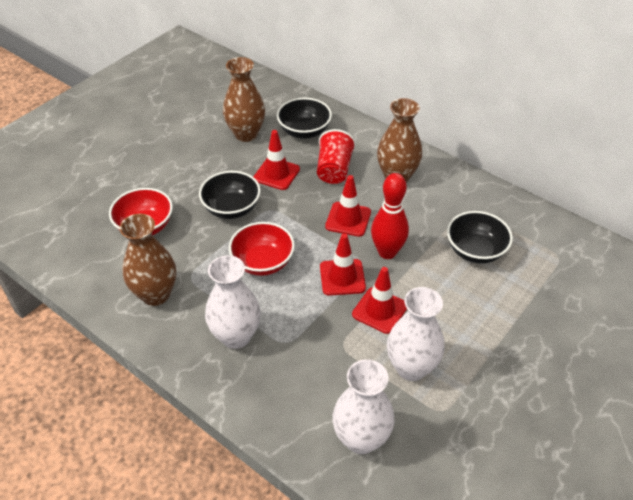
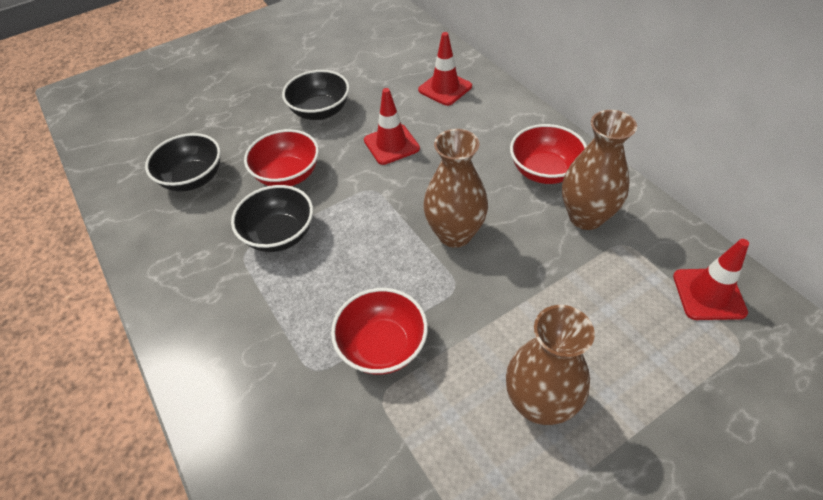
red bowl: [109,188,173,235] [229,222,295,276] = 2 -> [244,129,319,186] [331,288,428,375] [510,124,587,184] = 3
red bowling pin: [371,173,409,259] = 1 -> none = 0
red cup: [317,129,356,184] = 1 -> none = 0
red traffic cone: [254,130,300,190] [320,233,366,296] [325,175,371,237] [352,267,407,334] = 4 -> [364,88,420,165] [418,32,472,106] [673,239,749,320] = 3
white vase: [205,255,261,349] [332,359,395,454] [387,287,445,381] = 3 -> none = 0

